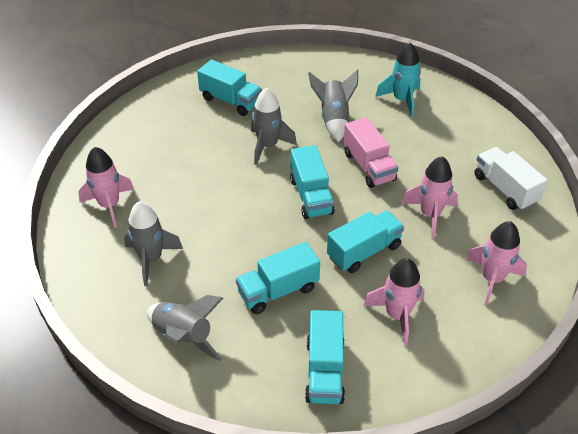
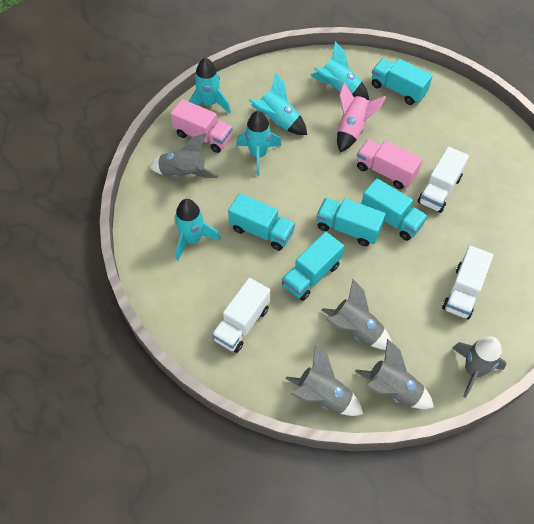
grey rocket: [124,201,183,286] [147,295,224,361] [251,88,297,165] [308,70,358,142] = 4 -> [149,133,218,178] [285,346,363,416] [322,279,392,350] [355,338,434,409] [452,336,506,398] = 5
pink rocket: [78,147,134,228] [363,258,425,346] [401,156,458,239] [465,221,527,306] = 4 -> [337,82,386,152] = 1
pink truck: [344,117,398,188] = 1 -> [171,99,233,153] [357,139,422,189] = 2
turquoise rocket: [375,42,421,118] = 1 -> [175,199,220,260] [188,58,231,113] [236,111,282,176] [249,73,307,135] [310,41,369,100] = 5
white truck: [474,147,548,211] = 1 -> [212,278,270,353] [418,146,469,213] [442,246,493,319] = 3

